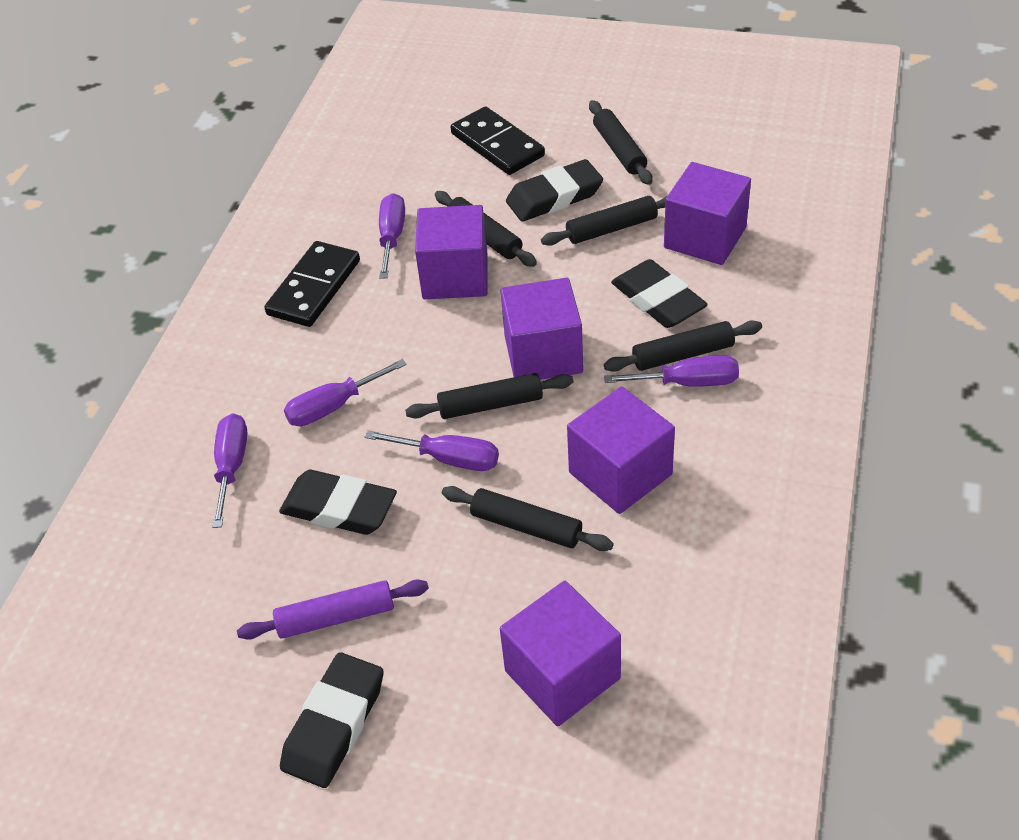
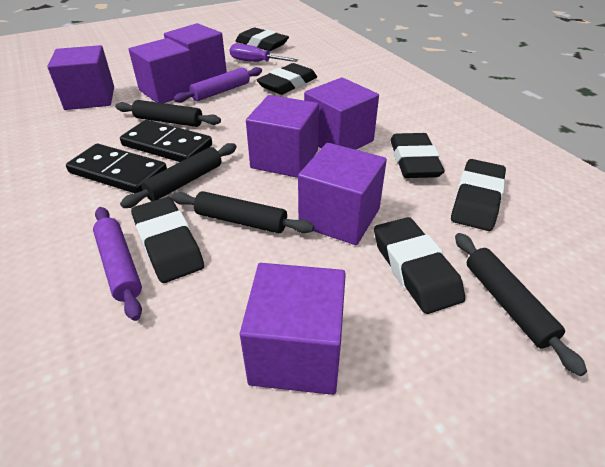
black eraser: [279,470,397,535] [280,652,384,788] [506,159,603,222] [611,259,708,328] = 4 -> [131,197,204,283] [236,28,289,51] [256,63,317,95] [374,217,465,314] [390,133,445,178] [451,159,506,231] = 6
black rolling pin: [405,373,574,419] [435,191,537,267] [442,486,614,551] [541,196,667,246] [589,100,653,185] [604,320,762,372] = 6 -> [115,100,221,127] [120,143,237,208] [172,191,314,234] [455,233,587,376] = 4
purple cube: [415,205,487,299] [500,278,583,380] [500,581,621,726] [567,386,675,514] [664,162,751,265] = 5 -> [47,45,114,110] [129,38,196,103] [164,23,227,83] [240,263,346,395] [246,95,319,178] [298,143,387,245] [304,77,379,150] = 7
purple rolling pin: [237,580,429,640] = 1 -> [93,207,142,321] [173,67,262,103] = 2
purple screwdriver: [212,413,247,528] [284,359,407,426] [365,430,499,471] [379,193,405,278] [604,355,739,387] = 5 -> [230,43,298,62] = 1

